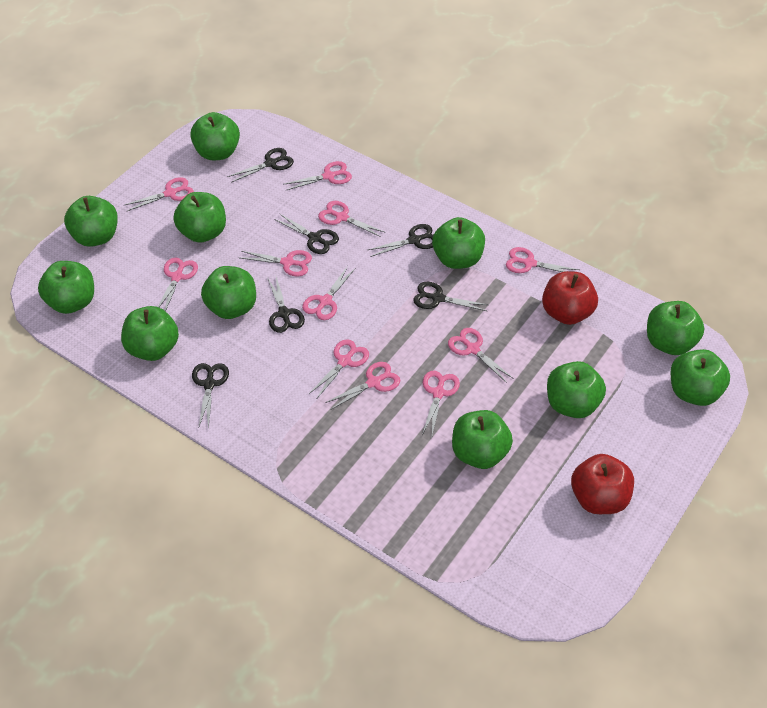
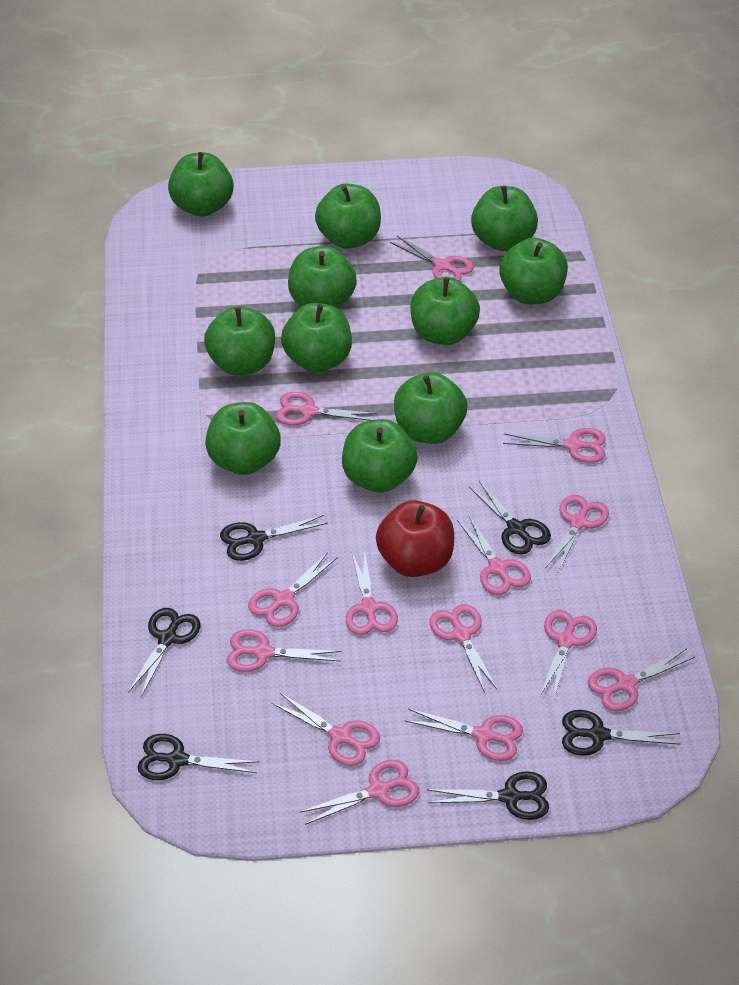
pink scissors: [125,177,194,211] [158,258,198,311] [241,250,312,276] [285,161,352,190] [302,266,355,320] [309,339,369,398] [318,201,386,237] [325,362,400,410] [422,371,460,435] [448,328,514,383] [506,247,580,273] = 11 -> [227,629,342,672] [248,552,338,627] [272,693,380,766] [276,392,378,425] [299,760,419,825] [346,550,398,635] [390,236,474,281] [404,709,523,761] [430,604,498,693] [457,516,531,595] [503,428,606,463] [540,610,597,698] [545,495,609,574] [587,648,695,711] = 14
red apple: [542,271,598,325] [571,454,634,514] = 2 -> [376,500,454,577] = 1

